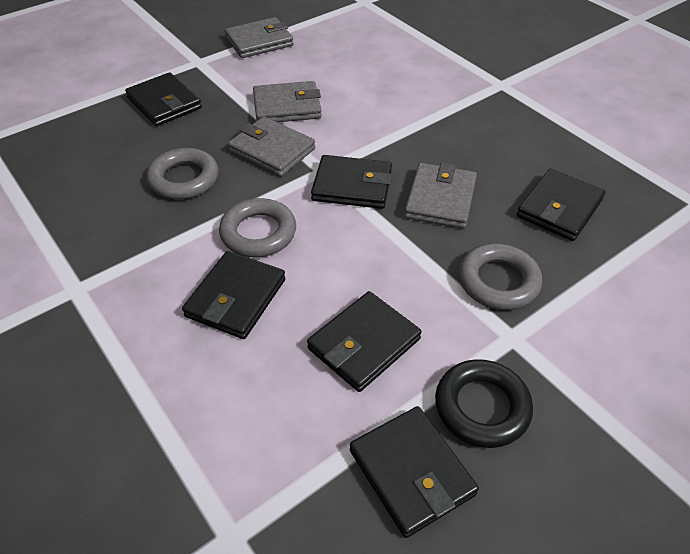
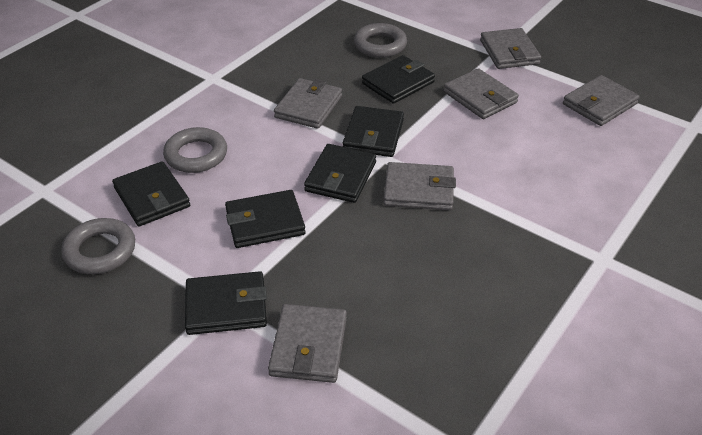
black ring: [435,359,533,448] = 1 -> none = 0
grey wallet: [225,17,294,58] [228,117,315,177] [253,81,322,122] [404,163,477,229] = 4 -> [268,304,347,383] [274,78,342,129] [384,162,456,210] [444,68,519,119] [480,28,541,69] [563,75,640,126] = 6

